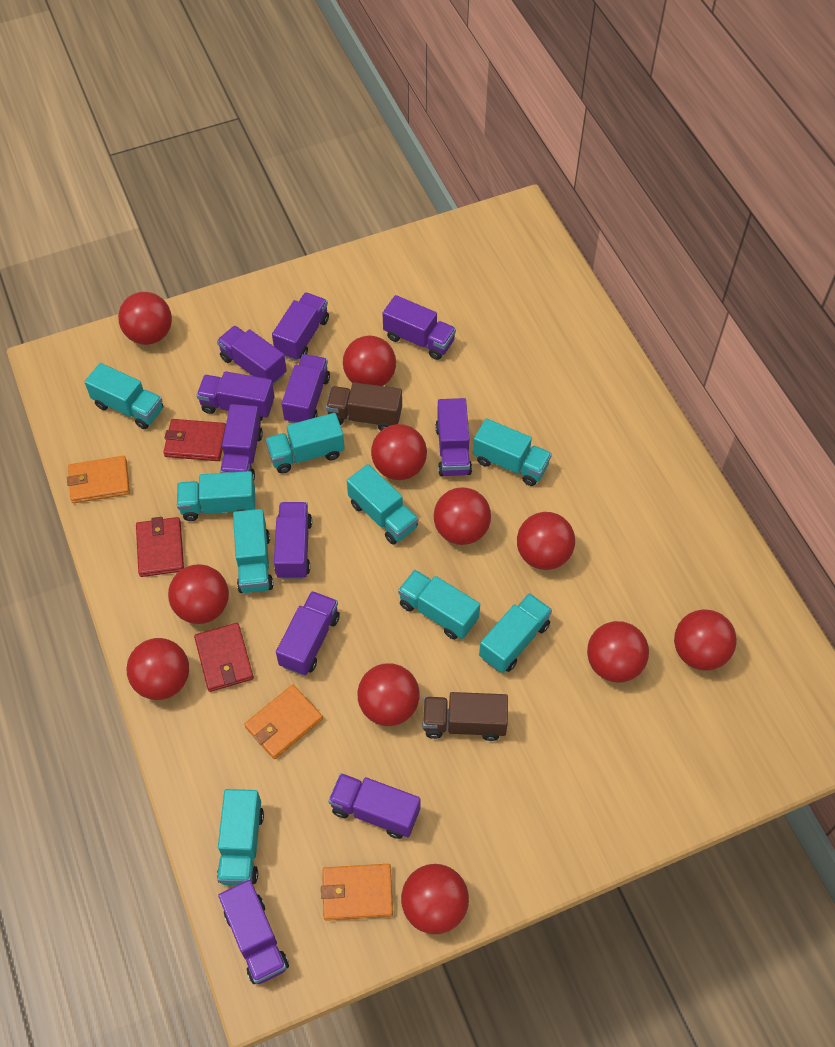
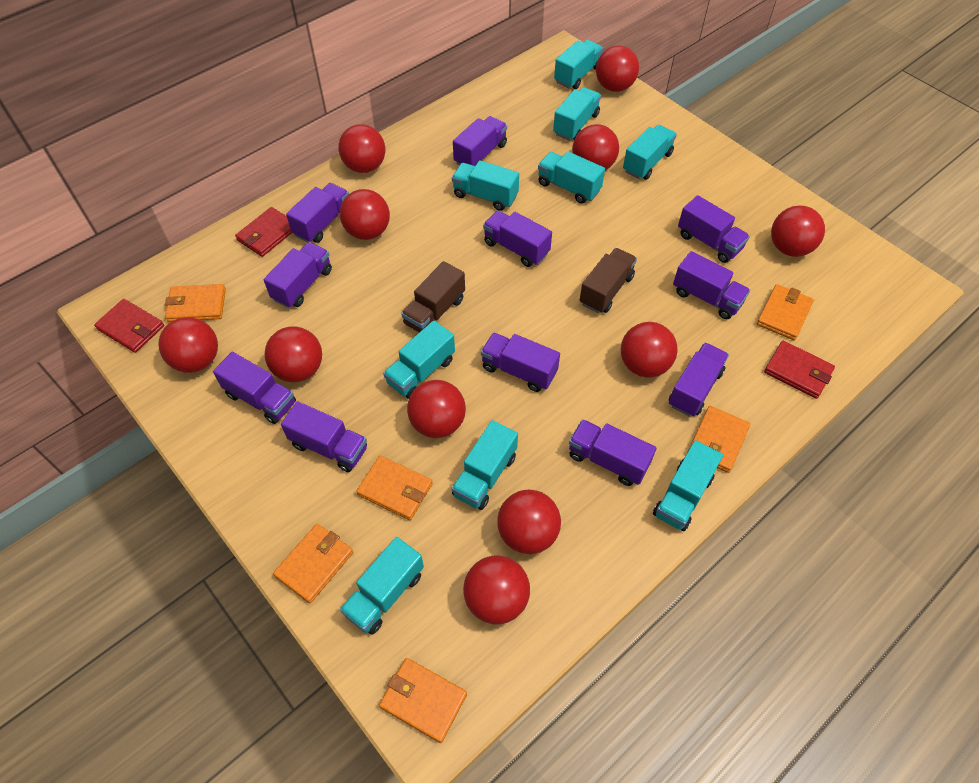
orange wallet: [67,456,130,503] [244,685,323,759] [321,864,393,921] = 3 -> [165,284,226,322] [273,524,353,603] [356,456,433,520] [379,658,467,743] [688,406,750,473] [757,284,814,340] = 6

